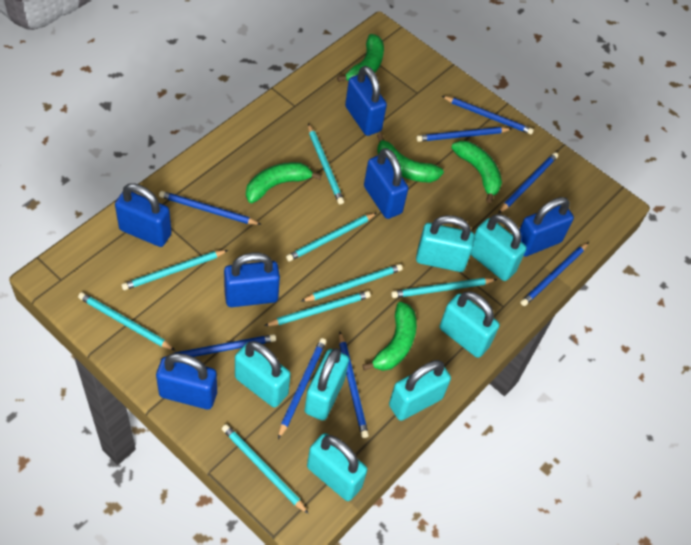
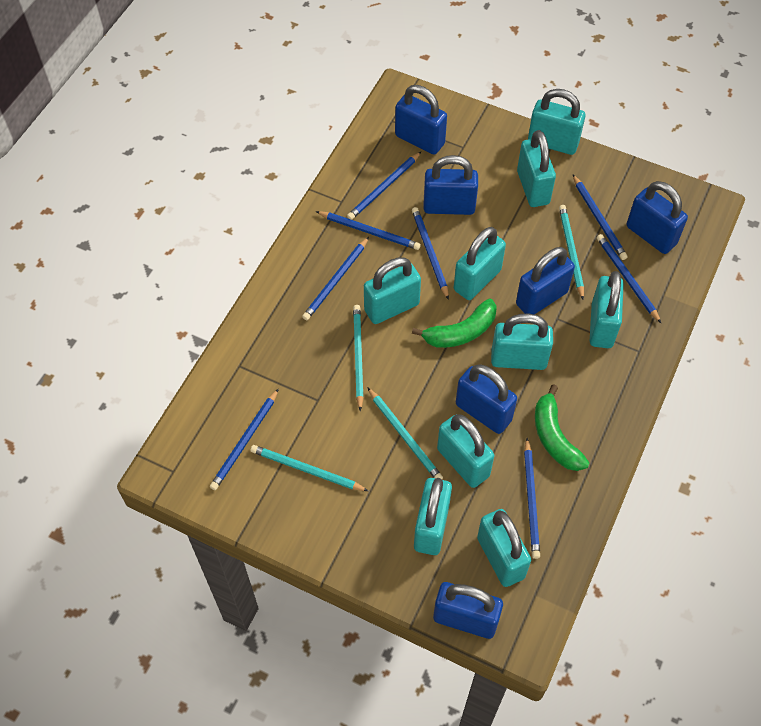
green banana: [246,162,321,203] [337,34,384,82] [362,302,417,371] [377,133,444,183] [451,141,502,204] = 5 -> [412,298,497,348] [535,384,589,471] = 2
turquoise padlock: [235,341,291,407] [305,348,349,420] [307,433,368,501] [389,360,451,421] [416,215,475,272] [440,291,500,358] [471,214,527,281] = 7 -> [364,257,421,324] [414,478,452,555] [437,414,494,488] [454,227,506,300] [477,509,531,587] [491,314,553,370] [517,130,556,207] [528,89,586,155] [590,271,624,348] = 9
turquoise pencil: [78,292,176,351] [121,250,228,290] [222,424,309,514] [264,291,371,326] [286,213,377,261] [302,264,403,301] [308,124,344,204] [391,278,497,298] = 8 -> [251,445,368,491] [353,305,364,411] [367,387,443,479] [559,205,584,300] = 4

